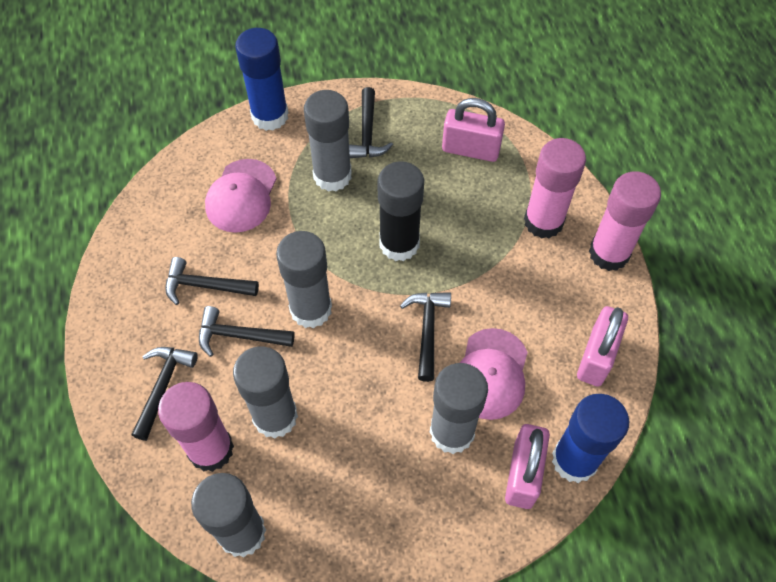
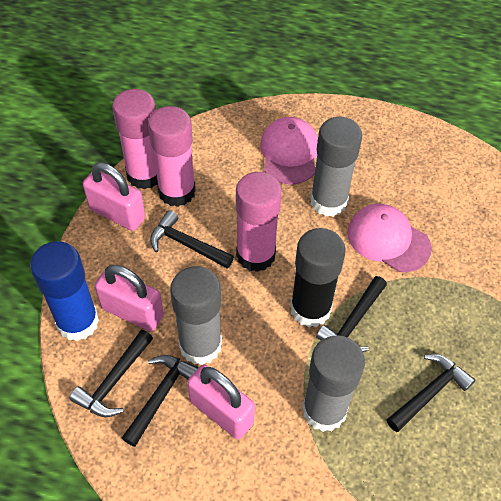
blue glue stick: [235,28,288,131] [552,394,629,483] = 2 -> [30,241,99,341] = 1
grey glue stick: [191,473,266,558] [233,346,298,439] [276,231,332,328] [304,90,352,192] [430,363,488,454] = 5 -> [170,266,222,365] [302,335,365,432] [310,117,362,217] = 3

